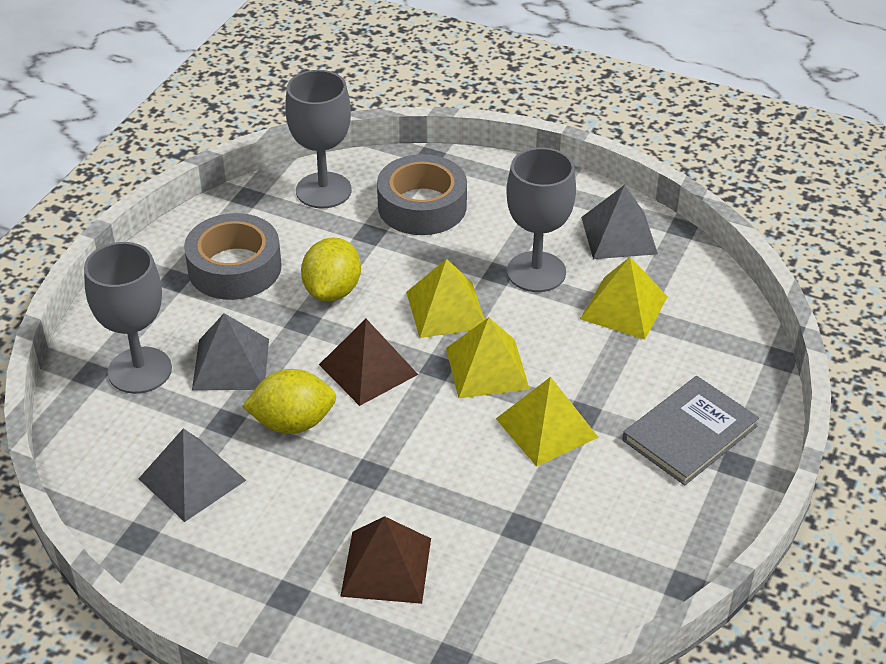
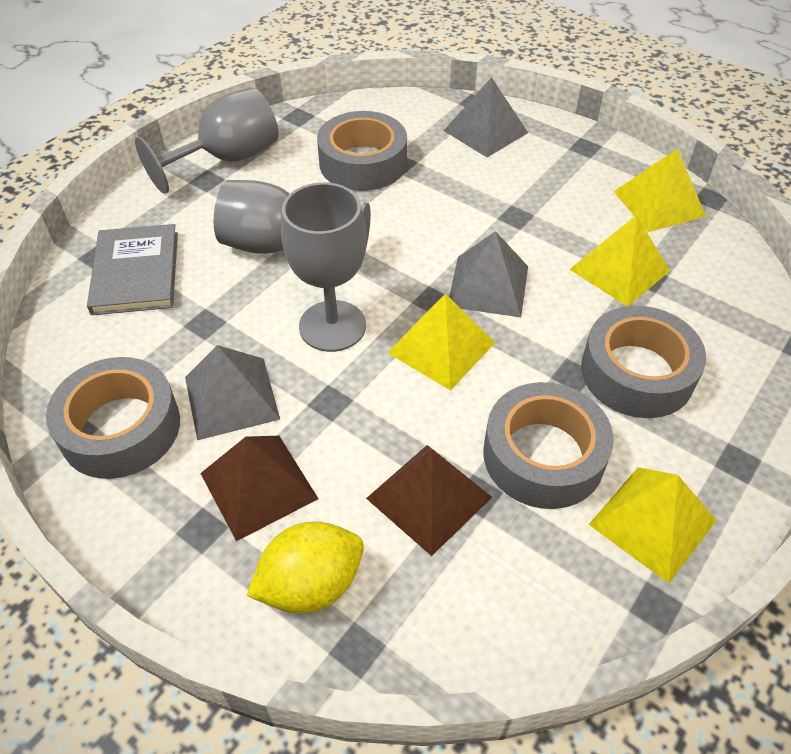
grey tape: [184,213,282,300] [377,154,467,235] = 2 -> [46,357,180,479] [317,111,407,191] [483,382,614,509] [581,306,706,418] = 4
yellow lemon: [242,369,336,434] [301,237,361,301] = 2 -> [247,522,364,614] = 1

